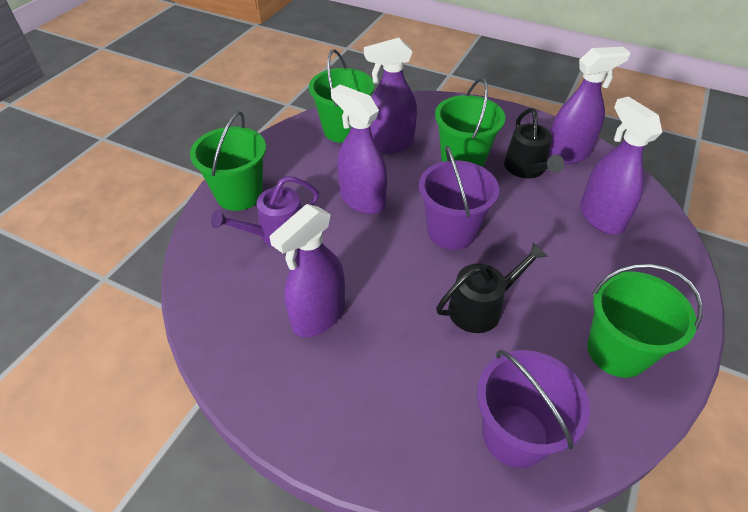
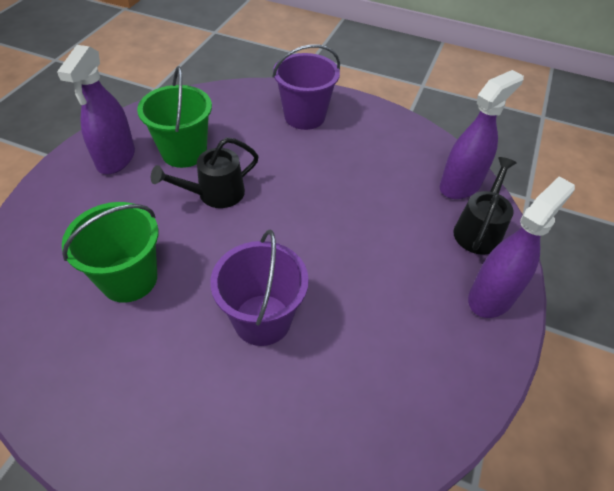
green bucket: [190,111,266,211] [309,49,374,143] [435,78,505,167] [587,264,703,378] = 4 -> [62,202,159,303] [137,66,212,168] = 2
purple spray bottle: [269,204,345,337] [331,85,387,214] [364,38,417,154] [548,47,631,164] [580,96,662,235] = 5 -> [57,45,135,174] [440,70,524,199] [468,176,575,318] = 3
purple watering can: [211,176,319,247] = 1 -> none = 0

